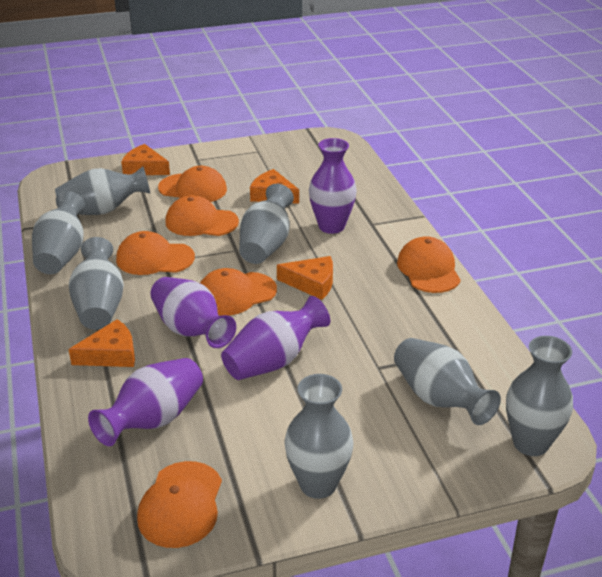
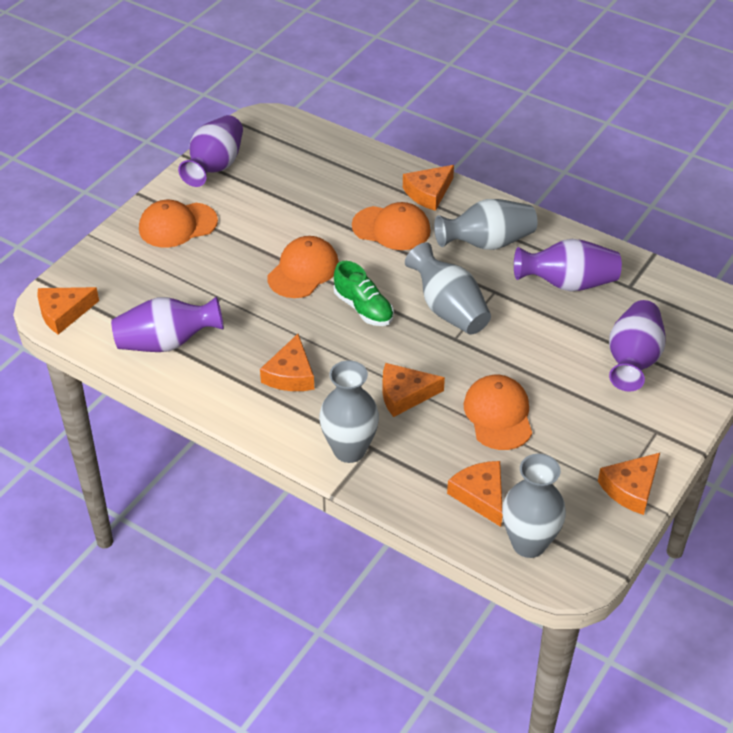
green shoe: none = 0 -> [334,261,394,326] = 1
grey vase: [32,191,85,274] [55,166,151,215] [69,237,124,330] [239,184,294,264] [284,374,354,499] [394,338,501,425] [506,336,573,456] = 7 -> [319,360,379,463] [405,242,491,335] [434,199,537,250] [502,454,566,558] = 4
orange cap: [116,231,195,275] [137,461,222,548] [158,166,227,202] [165,195,239,236] [200,268,277,316] [397,236,461,293] = 6 -> [139,200,218,248] [267,236,339,298] [352,202,431,250] [464,375,532,450] = 4
orange cheese: [68,319,135,367] [121,144,170,175] [250,169,299,204] [277,256,333,300] = 4 -> [37,287,99,335] [260,334,314,391] [382,363,445,417] [403,165,454,211] [447,461,503,527] [598,453,660,515] = 6

